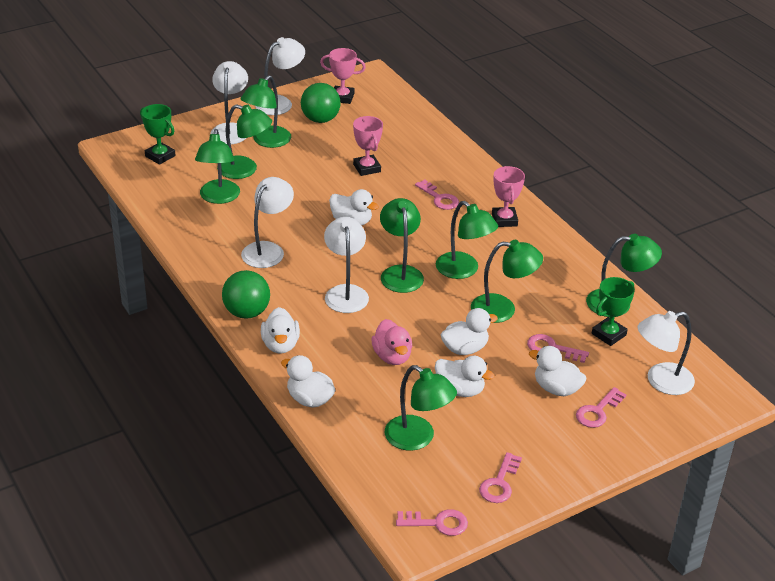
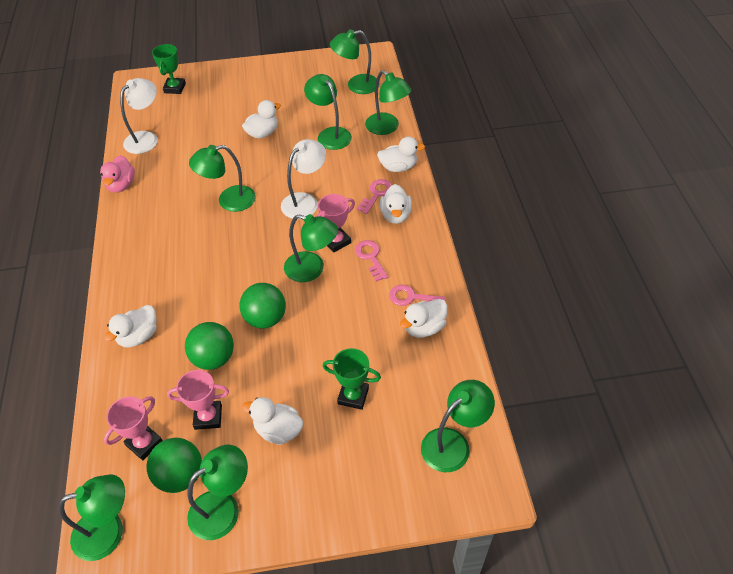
green ball: [222,270,270,319] [301,83,341,123] = 2 -> [146,438,202,493] [185,322,234,370] [239,283,286,329] = 3
pink key: [396,509,468,536] [415,180,459,210] [479,452,522,503] [527,334,589,363] [576,387,627,428] = 5 -> [355,240,388,282] [357,179,392,214] [389,284,446,306] = 3
white lamp: [210,61,248,144] [241,177,294,268] [255,37,305,115] [324,217,369,313] [638,311,695,395] = 5 -> [120,78,158,154] [281,139,326,219] = 2

